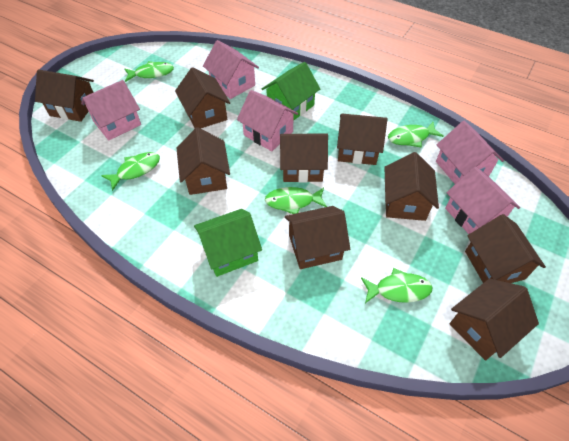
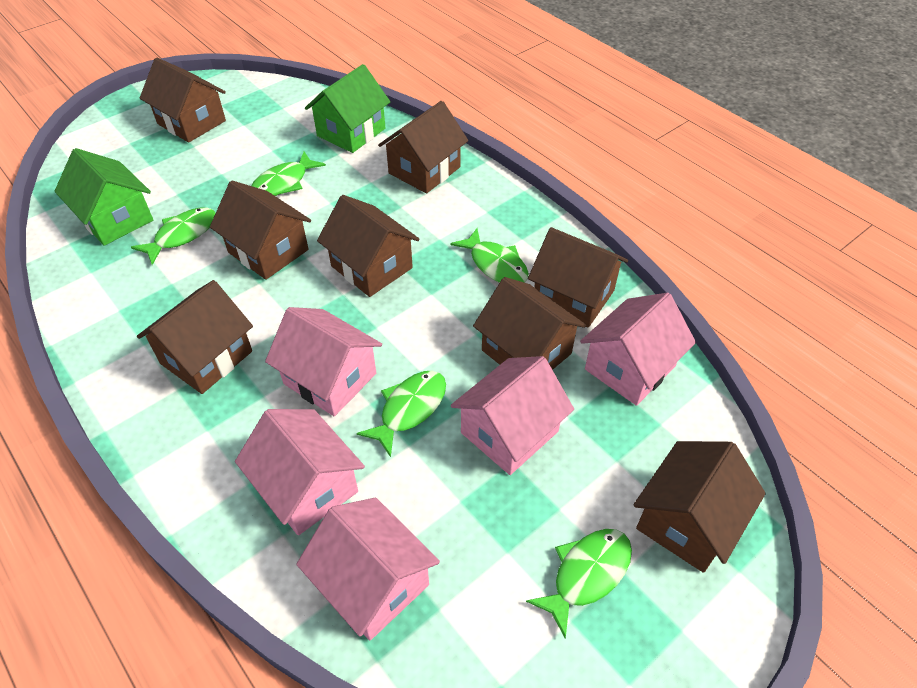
brown house: [35,70,94,122] [175,67,230,129] [177,127,230,195] [280,134,328,183] [285,206,350,269] [337,114,387,165] [384,152,439,221] [450,279,539,360] [465,214,546,283] = 9 -> [137,280,253,394] [140,58,226,143] [210,181,311,280] [317,195,420,297] [378,101,468,194] [473,277,586,370] [528,227,628,328] [633,441,766,573] = 8

